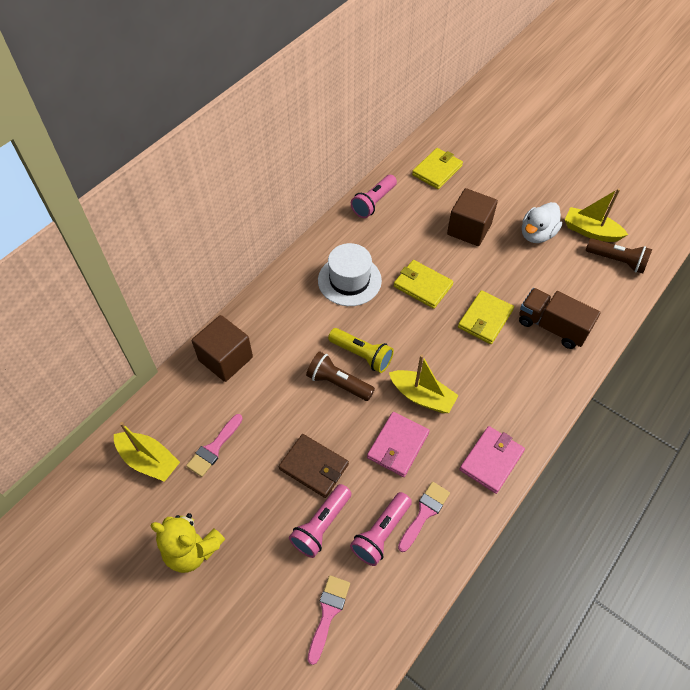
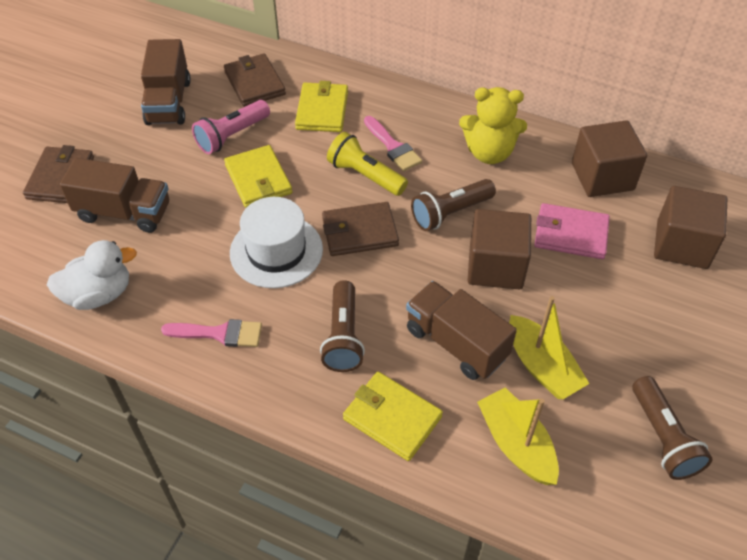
brown cube: [192,315,253,382] [447,188,498,246] = 2 -> [467,209,531,290] [572,120,647,197] [654,186,727,269] = 3
brown flashlight: [306,351,375,401] [586,238,652,273] = 2 -> [320,280,365,372] [411,179,496,231] [632,376,712,480] = 3
brown truck: [519,288,601,349] = 1 -> [60,158,169,233] [141,39,191,125] [406,281,517,380] = 3
brown wallet: [279,434,349,498] = 1 -> [23,145,94,203] [224,54,286,107] [322,202,399,256] = 3
pink brush: [186,414,243,477] [308,575,350,665] [398,482,450,552] = 3 -> [161,319,262,347] [364,116,422,171] = 2
pink flashlight: [289,484,352,558] [350,492,412,566] [351,175,397,218] = 3 -> [192,100,270,154] = 1
pink wallet: [367,412,429,477] [460,426,525,494] = 2 -> [534,203,610,259] = 1
yellow boat: [114,422,180,482] [389,354,459,413] [565,188,628,242] = 3 -> [477,387,559,485] [509,296,590,399] = 2

